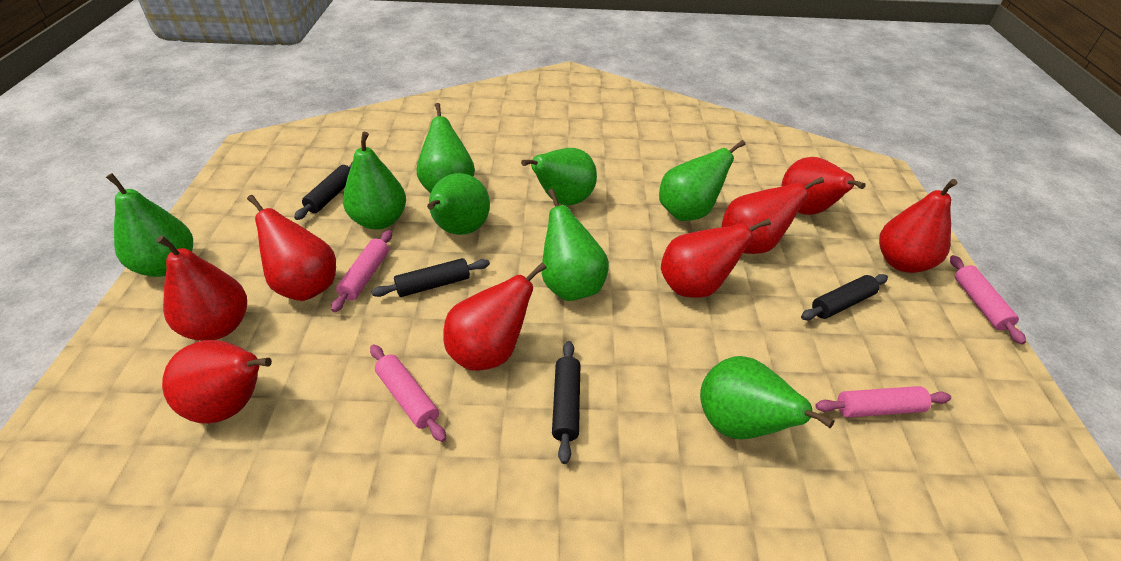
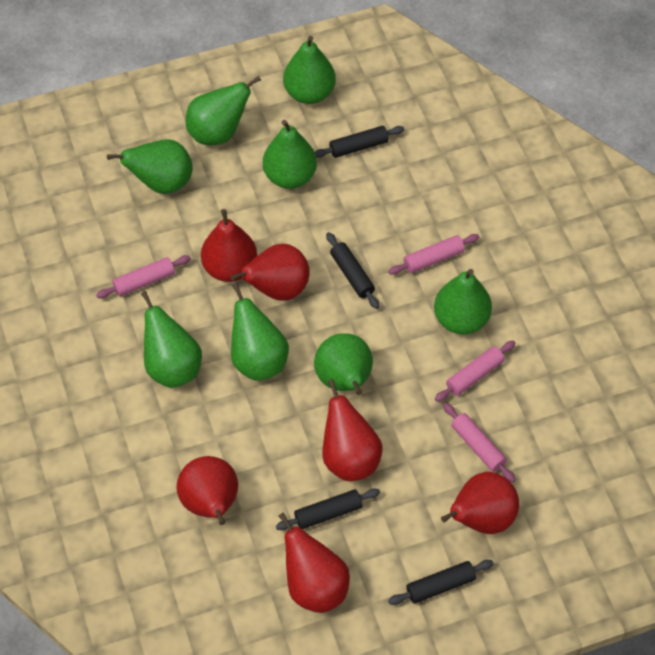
red pear: [156,235,247,341] [162,340,272,424] [247,195,336,301] [443,262,547,371] [661,218,771,298] [722,177,824,254] [781,157,866,215] [879,179,958,273] = 8 -> [176,456,238,525] [201,209,257,282] [230,244,310,301] [278,513,350,613] [322,379,383,481] [441,472,519,534] = 6

